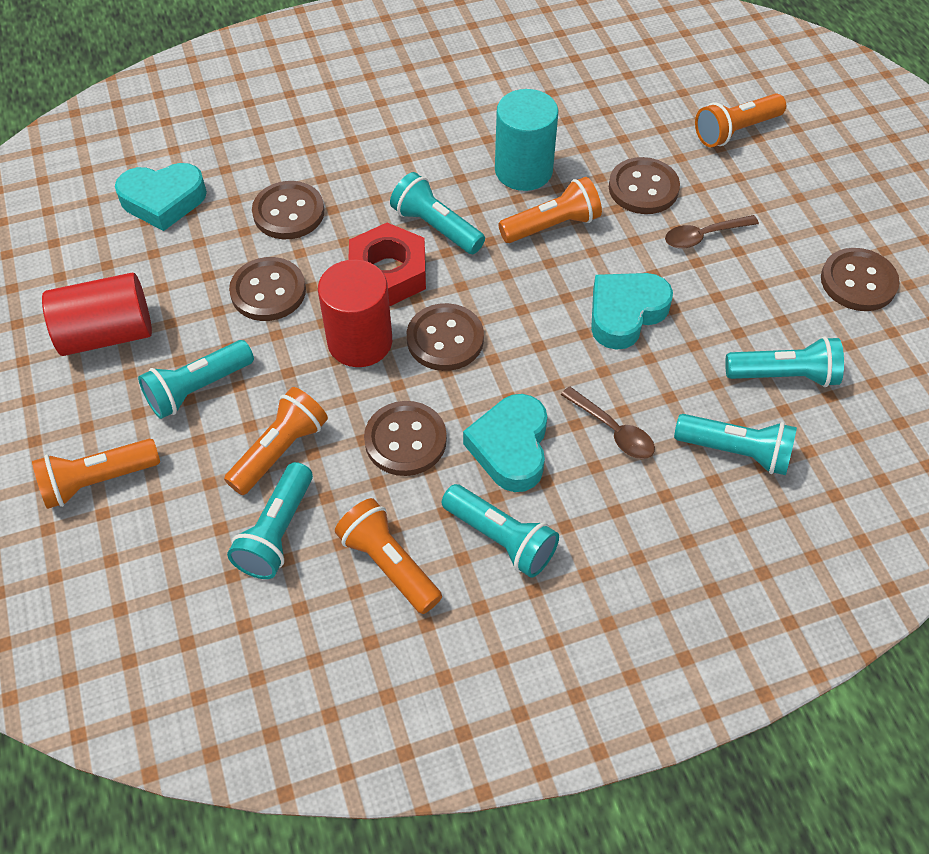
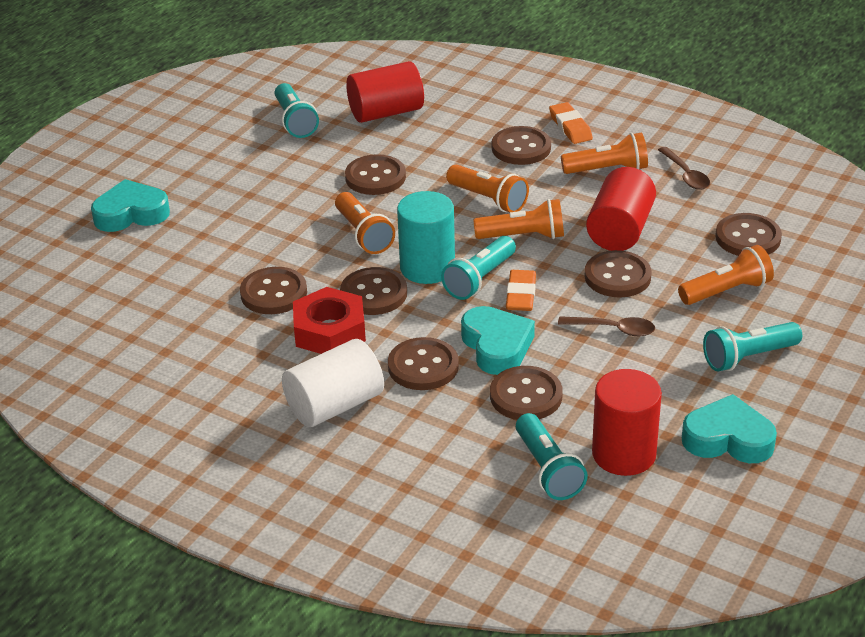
brown button: [229,257,306,321] [252,181,324,239] [364,401,447,476] [407,303,484,371] [609,157,680,214] [821,248,900,311] = 6 -> [240,267,307,314] [340,267,407,315] [345,154,406,195] [388,337,459,390] [490,366,563,420] [492,126,551,165] [585,250,652,297] [716,213,782,256] = 8
orange eraser: none = 0 -> [506,270,536,311] [549,102,593,144] = 2
red cylinder: [42,273,152,356] [318,260,392,367] = 2 -> [346,61,424,123] [586,167,656,251] [592,369,662,476] = 3
turquoise flashlight: [138,340,254,419] [227,462,313,579] [390,172,485,254] [442,484,559,578] [674,414,797,475] [725,336,844,387] = 6 -> [275,83,319,138] [441,236,516,300] [516,413,588,500] [703,322,802,372] = 4
white cylinder: none = 0 -> [282,339,384,427] = 1

